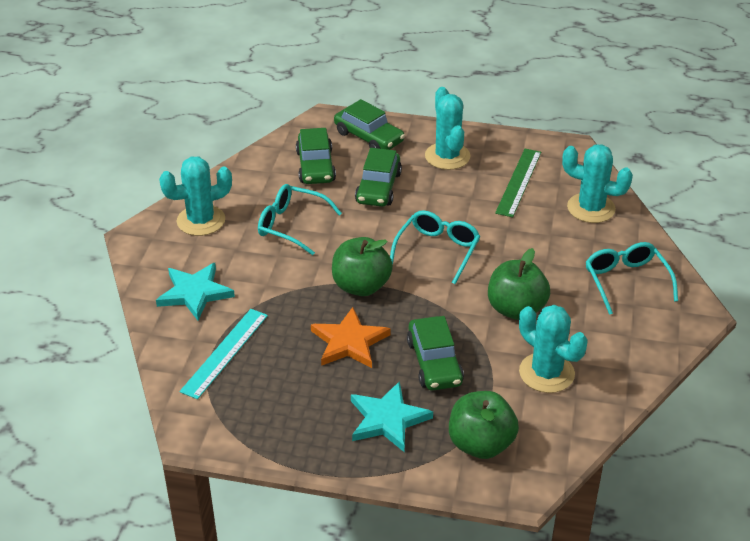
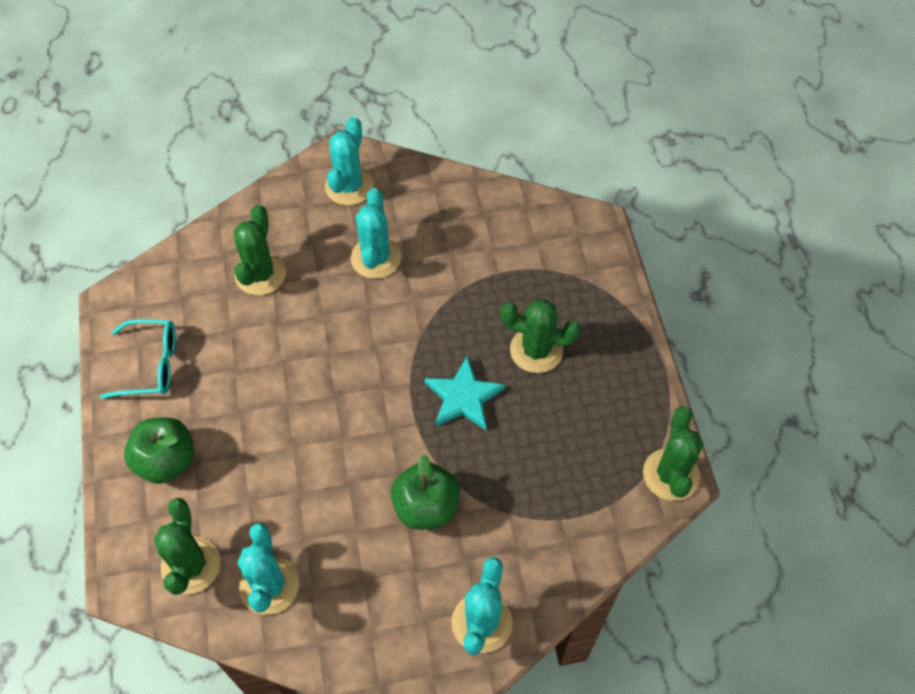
green apple: [332,237,393,296] [449,391,519,459] [488,248,550,320] = 3 -> [124,417,194,484] [391,454,460,530] = 2
green cactus: none = 0 -> [154,498,221,595] [234,205,286,295] [500,299,581,373] [643,406,703,501] = 4
green car: [296,128,336,184] [334,99,405,150] [355,148,402,207] [407,316,464,391] = 4 -> none = 0
green ruler: [495,149,541,217] = 1 -> none = 0
orange star: [311,307,391,368] = 1 -> none = 0
turquoise glasses: [258,184,342,255] [390,210,480,284] [586,242,678,315] = 3 -> [100,319,176,399] = 1
turquoise ruler: [180,309,268,399] = 1 -> none = 0
turquoise star: [156,263,235,320] [351,381,433,453] = 2 -> [424,356,505,430] = 1

